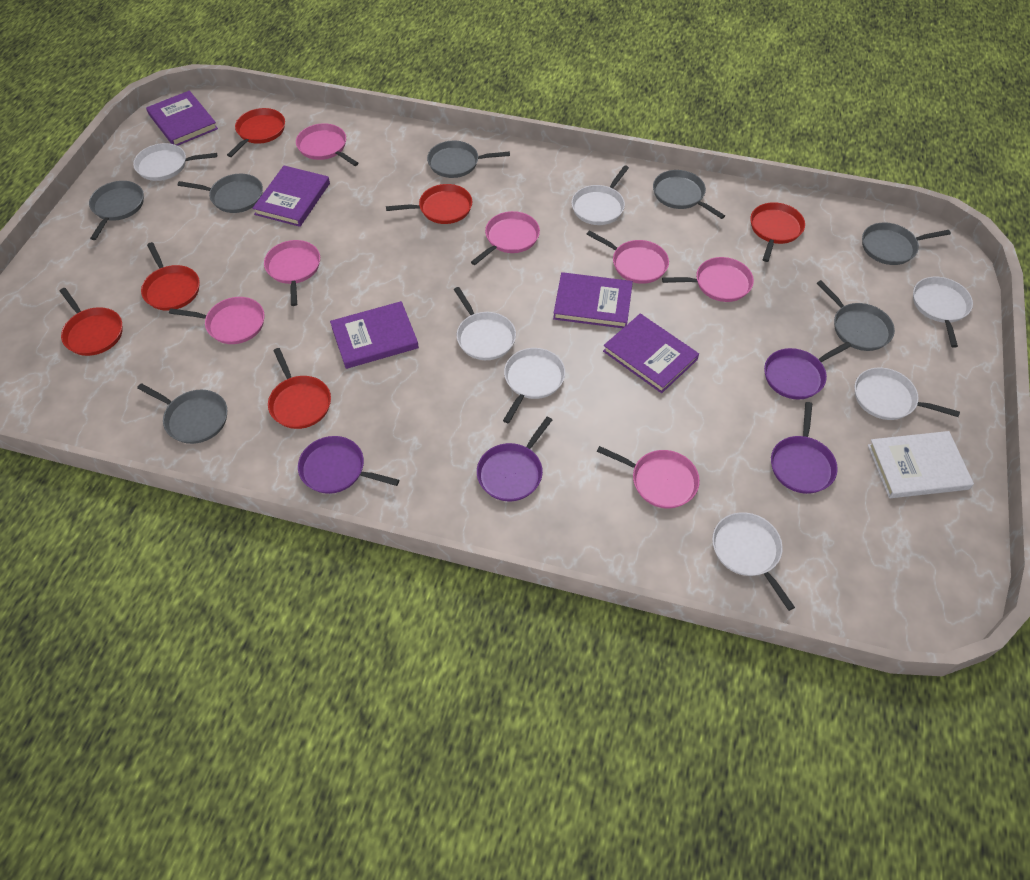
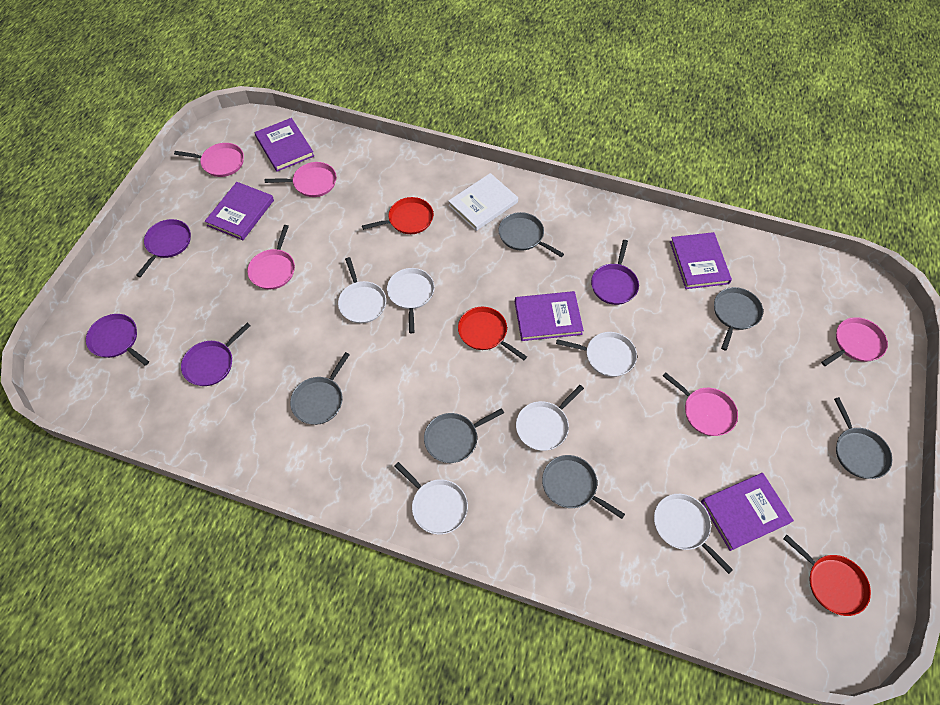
grey pan: [89,181,144,240] [137,383,227,444] [178,174,263,213] [427,141,510,178] [653,170,725,219] [816,280,895,351] [862,222,951,265] = 7 -> [290,352,350,425] [424,408,504,463] [498,212,564,257] [542,455,625,519] [714,287,763,351] [834,397,892,479] = 6
pink pan: [169,297,264,344] [264,240,320,306] [296,123,358,166] [471,211,540,265] [587,230,669,284] [597,446,700,509] [662,257,754,302] = 7 -> [174,143,244,177] [247,225,295,290] [265,162,337,197] [663,373,738,436] [821,317,888,366] = 5
red pan: [60,288,122,356] [141,242,200,311] [227,108,285,157] [268,348,331,429] [386,184,472,224] [750,202,805,262] = 6 -> [362,197,434,234] [458,307,527,360] [783,535,871,616] = 3
white pan: [133,143,217,181] [454,287,516,360] [503,348,565,423] [571,165,629,225] [712,512,795,611] [855,368,960,420] [913,277,973,348] = 7 -> [338,257,386,323] [387,268,435,333] [395,462,468,535] [516,385,584,451] [556,332,637,377] [654,494,733,574] = 6

